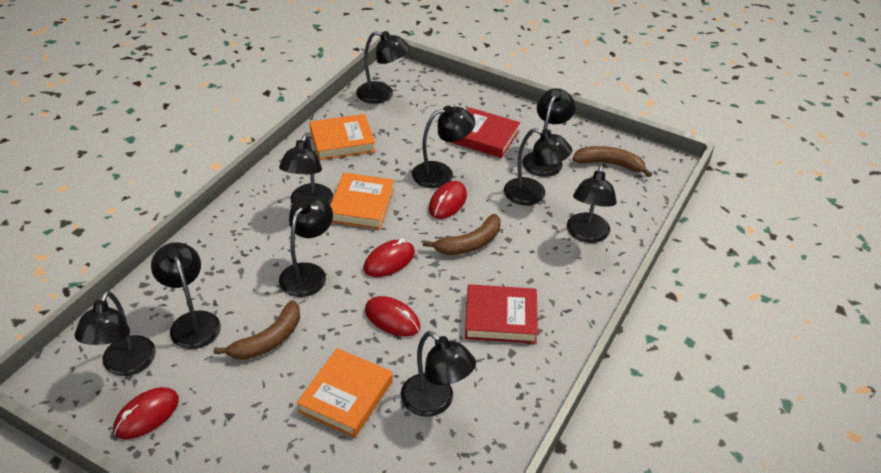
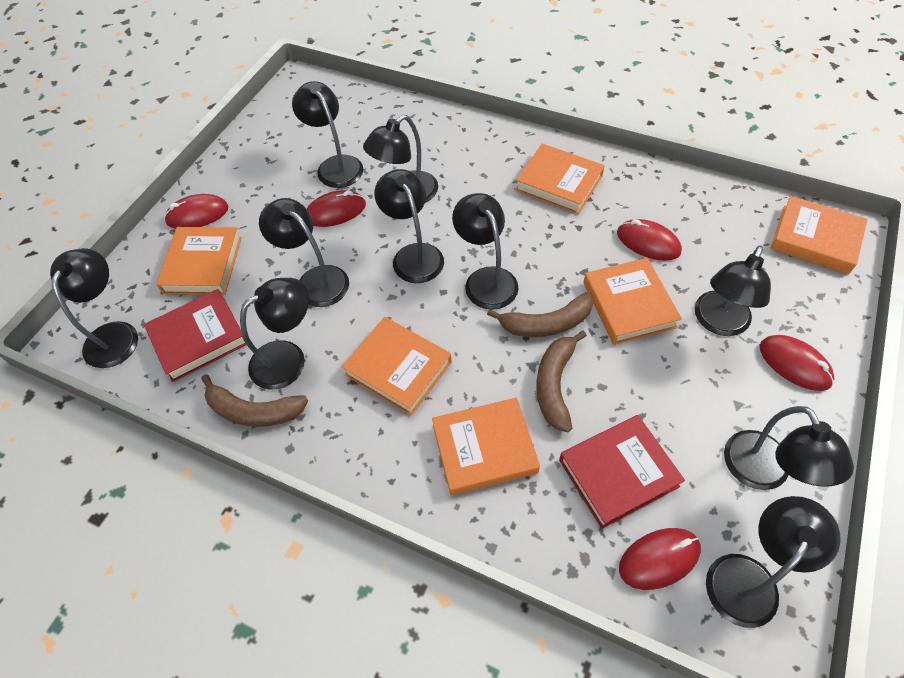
orange book: [296,348,393,438] [310,114,376,160] [330,173,394,230] = 3 -> [156,227,242,295] [342,317,452,416] [432,397,540,495] [515,144,605,214] [583,258,682,345] [770,196,867,274] = 6
red mouse: [113,387,179,439] [364,239,415,277] [365,296,420,337] [429,181,467,219] = 4 -> [164,194,228,229] [307,190,366,227] [617,219,682,261] [619,528,701,590] [760,335,835,391] = 5

